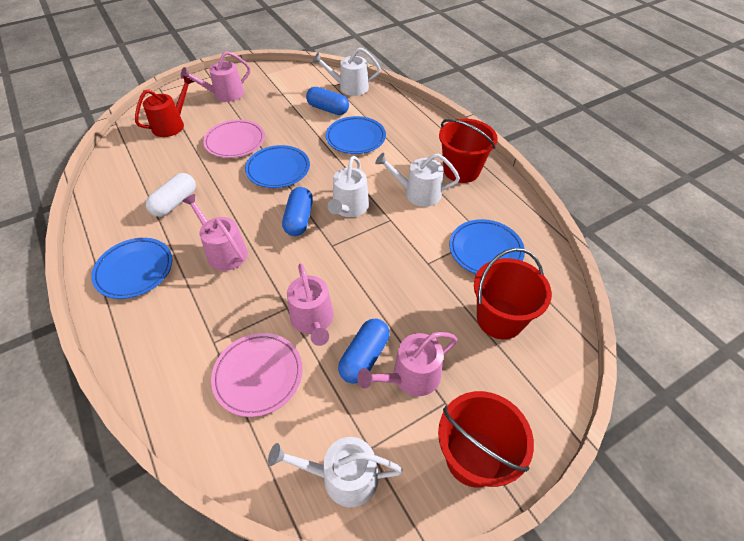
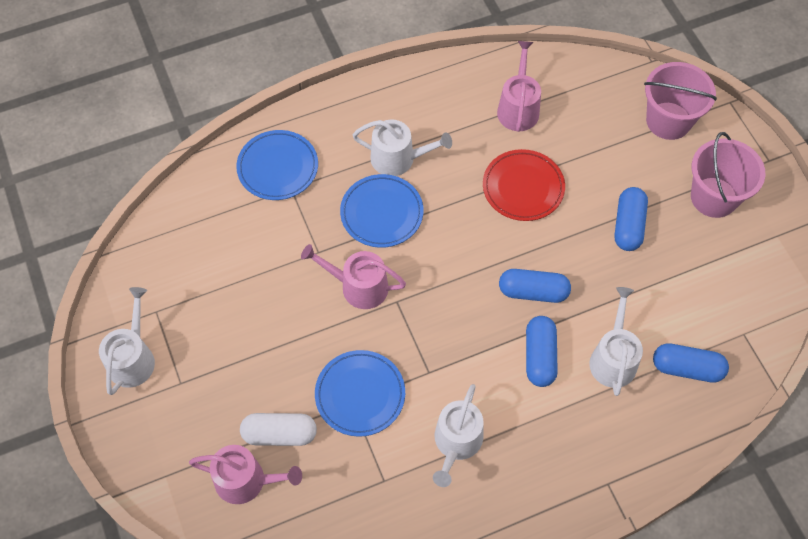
blue capsule: [282,187,313,236] [306,87,349,115] [338,319,390,384] = 3 -> [499,269,571,303] [526,316,558,387] [615,187,648,251] [653,343,729,383] = 4
blue plate: [91,238,173,299] [245,145,310,188] [326,116,386,154] [449,219,525,274] = 4 -> [236,130,318,200] [315,350,405,437] [340,174,424,248] = 3
pink bucket: none = 0 -> [644,62,717,140] [691,132,766,218] = 2
pink plate: [203,119,265,158] [211,333,303,417] = 2 -> none = 0
pink watering can: [181,51,251,102] [182,194,248,271] [287,264,334,346] [357,332,458,396] = 4 -> [189,445,302,504] [301,244,406,309] [497,41,541,132] = 3
red bucket: [438,391,534,487] [439,119,498,183] [474,248,552,339] = 3 -> none = 0
red plate: none = 0 -> [483,149,565,221] = 1
red watering can: [135,75,194,137] = 1 -> none = 0

